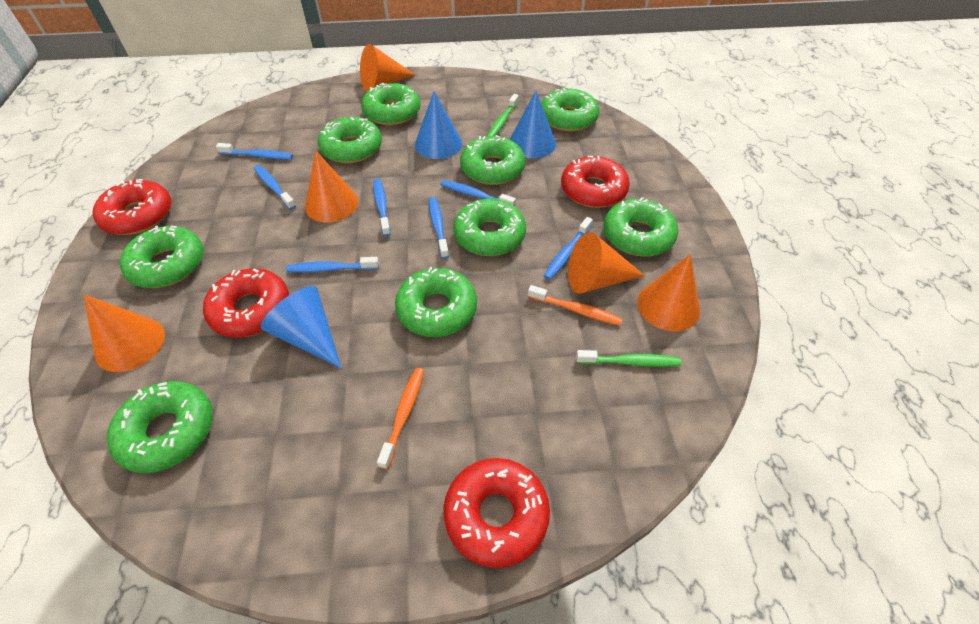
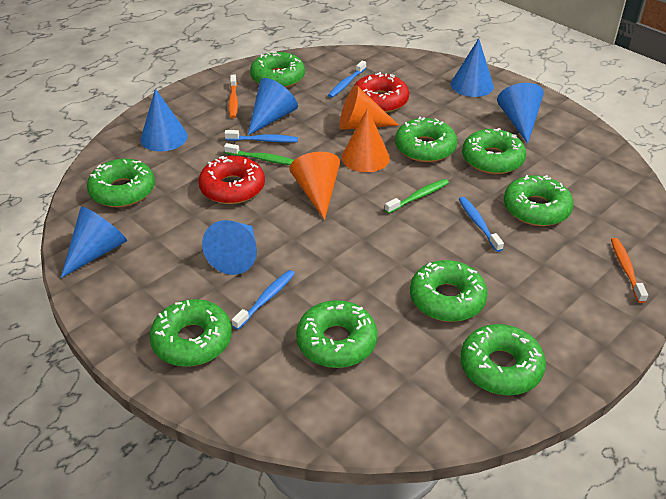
blue cone: [261,286,341,368] [415,92,462,159] [510,91,556,158] = 3 -> [61,206,127,278] [140,89,188,152] [202,220,257,275] [247,78,298,136] [451,38,494,97] [497,83,544,144] = 6
blue toothbrush: [216,143,293,159] [254,165,296,210] [286,257,379,273] [373,178,391,236] [429,197,449,259] [440,180,516,206] [544,217,593,280] = 7 -> [224,130,298,143] [232,270,295,330] [328,61,366,98] [459,197,504,252] = 4
orange cone: [84,294,165,372] [305,151,359,223] [360,44,415,91] [568,232,645,294] [637,255,700,331] = 5 -> [290,152,340,220] [340,85,399,130] [342,108,390,172] = 3
red donut: [93,179,171,235] [203,268,289,338] [444,458,550,568] [561,156,630,208] = 4 -> [198,156,265,204] [354,72,409,113] = 2

